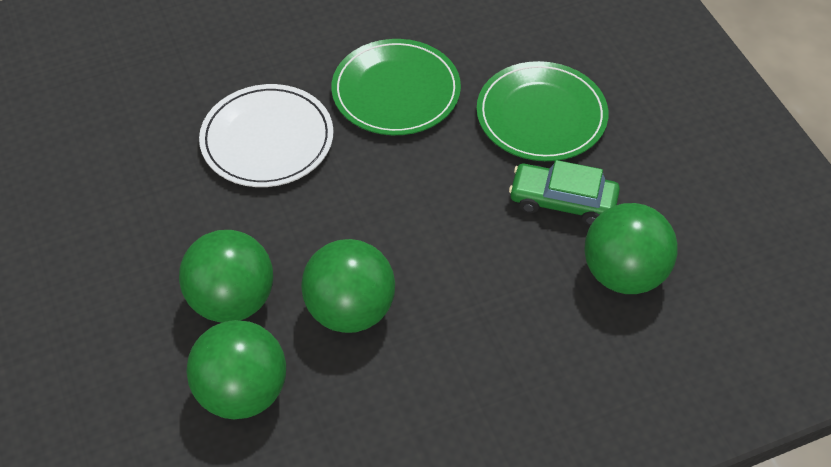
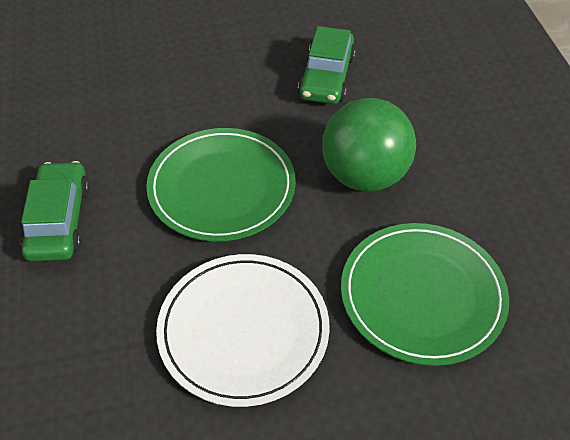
green ball: [179,230,273,323] [186,320,286,419] [301,239,395,333] [584,203,678,294] = 4 -> [322,98,416,191] = 1
green car: [509,160,620,225] = 1 -> [21,161,90,261] [298,26,356,104] = 2

